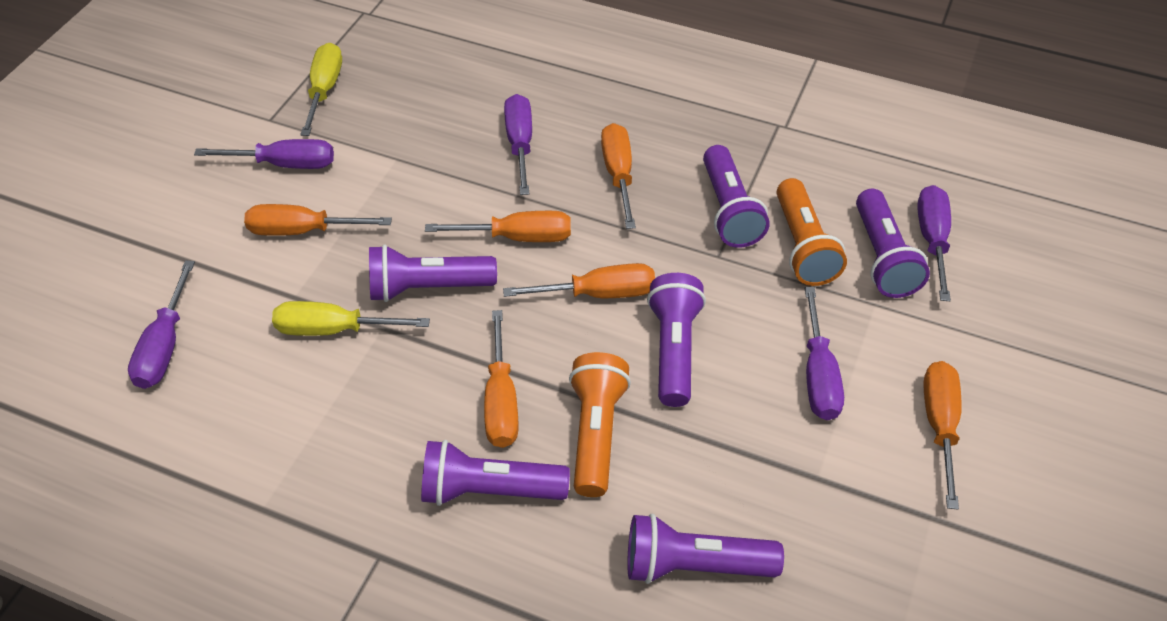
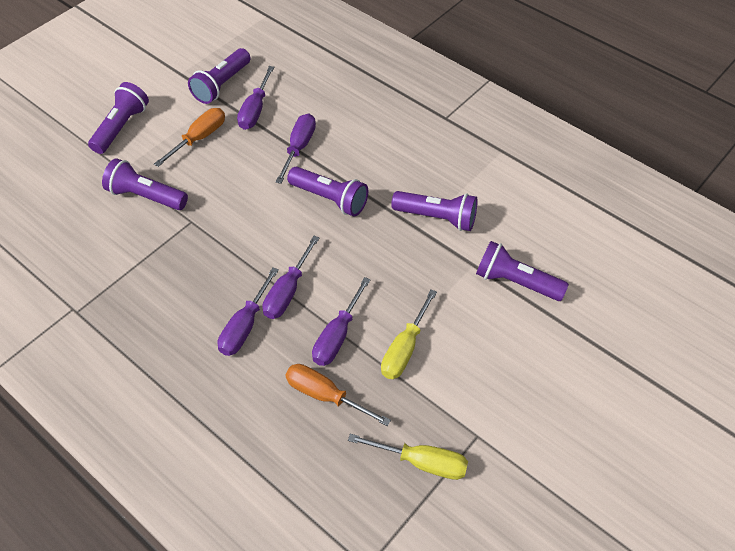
orange flashlight: [569,352,631,497] [777,178,847,286] = 2 -> none = 0
orange screwdriver: [244,204,392,236] [425,211,571,242] [484,310,518,448] [503,263,655,298] [601,123,636,229] [924,361,962,510] = 6 -> [154,108,225,167] [286,364,391,426] = 2

